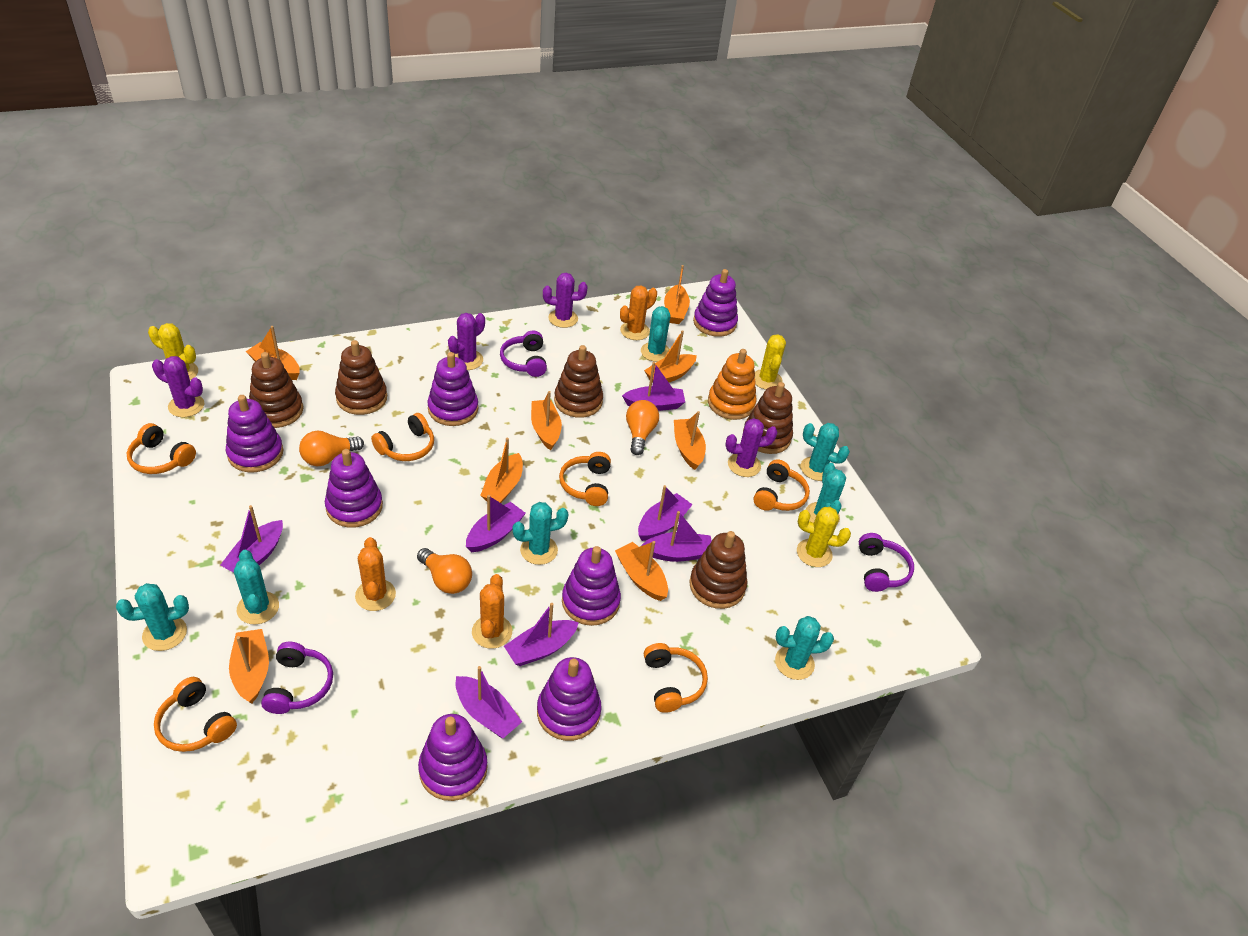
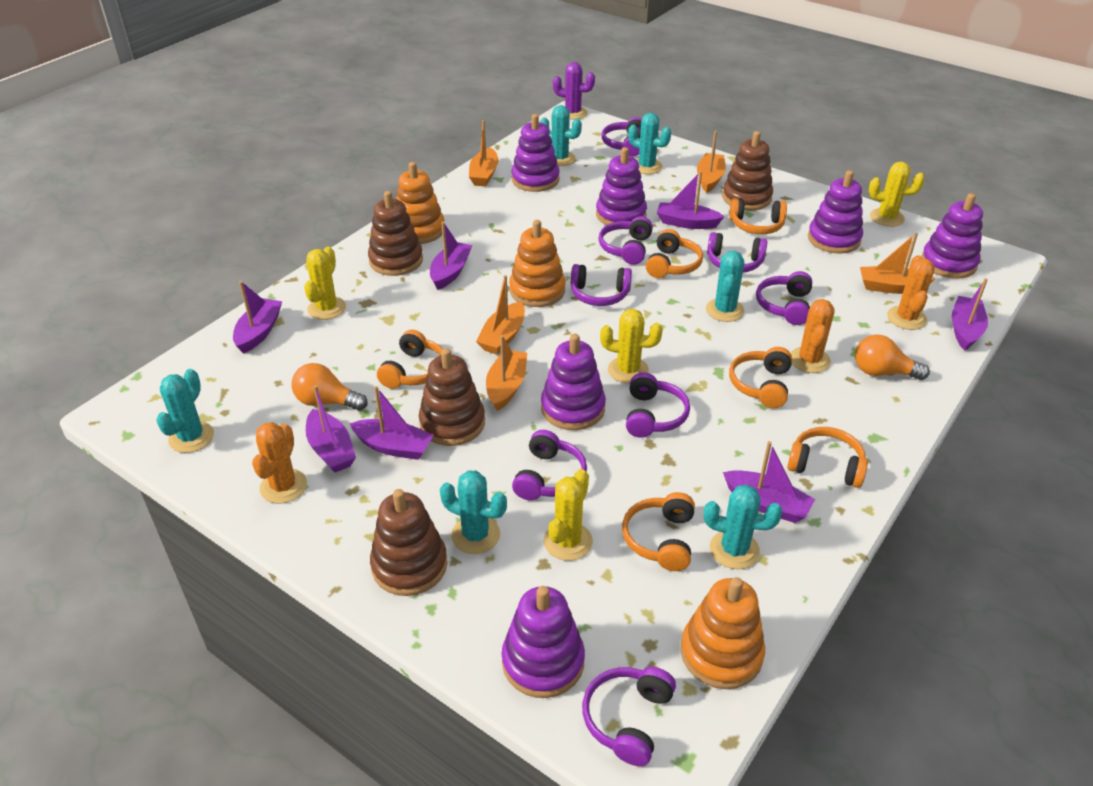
brown stacking toy: [249,352,303,428] [335,340,387,415] [554,345,603,418] [689,531,748,609] [743,382,793,454] = 5 -> [368,191,423,276] [370,489,447,596] [419,348,485,446] [722,131,773,211] = 4
orange boat: [229,629,269,703] [246,326,300,380] [480,438,523,503] [531,391,562,450] [615,541,668,601] [644,330,697,383] [664,265,690,324] [674,411,706,470] = 8 -> [469,120,499,186] [476,275,525,354] [486,335,527,411] [697,131,726,193] [860,233,935,294] = 5
orange light bulb: [299,430,364,466] [417,548,472,594] [626,400,659,455] = 3 -> [291,363,368,411] [855,335,930,380] = 2
orange stacking toy: [708,349,757,420] = 1 -> [396,162,444,244] [509,220,566,307] [681,577,765,689] = 3
purple cactus: [152,356,204,417] [448,313,485,370] [543,273,588,328] [726,418,778,477] = 4 -> [553,62,595,120] = 1
purple headphones: [261,642,333,714] [500,331,547,377] [859,533,914,592] = 3 -> [512,430,587,500] [571,264,632,306] [582,667,676,766] [599,216,653,265] [601,117,642,156] [626,372,690,438] [707,232,767,272] [756,271,812,325] = 8
purple stacking toy: [226,395,283,473] [325,449,383,528] [418,714,488,801] [427,352,478,426] [537,657,601,741] [562,546,621,626] [693,269,738,337] = 7 -> [502,586,585,698] [512,114,560,192] [541,334,606,430] [596,147,647,225] [808,170,863,254] [921,193,983,279] = 6
turquoise cactus: [116,583,189,651] [234,550,279,624] [513,502,568,565] [641,306,671,362] [775,616,834,680] [801,423,850,481] [806,463,846,524] = 7 -> [156,369,214,453] [440,470,507,554] [540,105,582,166] [628,113,671,174] [704,485,782,569] [706,251,744,322] = 6
yellow cactus: [148,323,198,380] [755,334,786,390] [797,507,851,567] = 3 -> [304,247,346,320] [544,469,593,561] [600,309,663,383] [869,162,925,227] = 4

